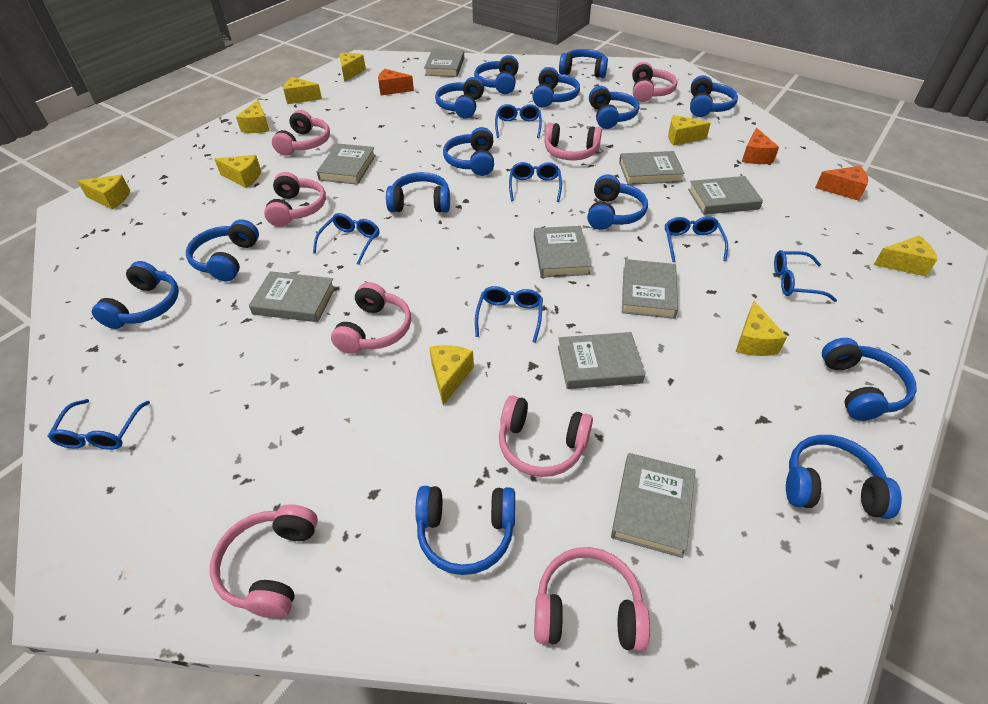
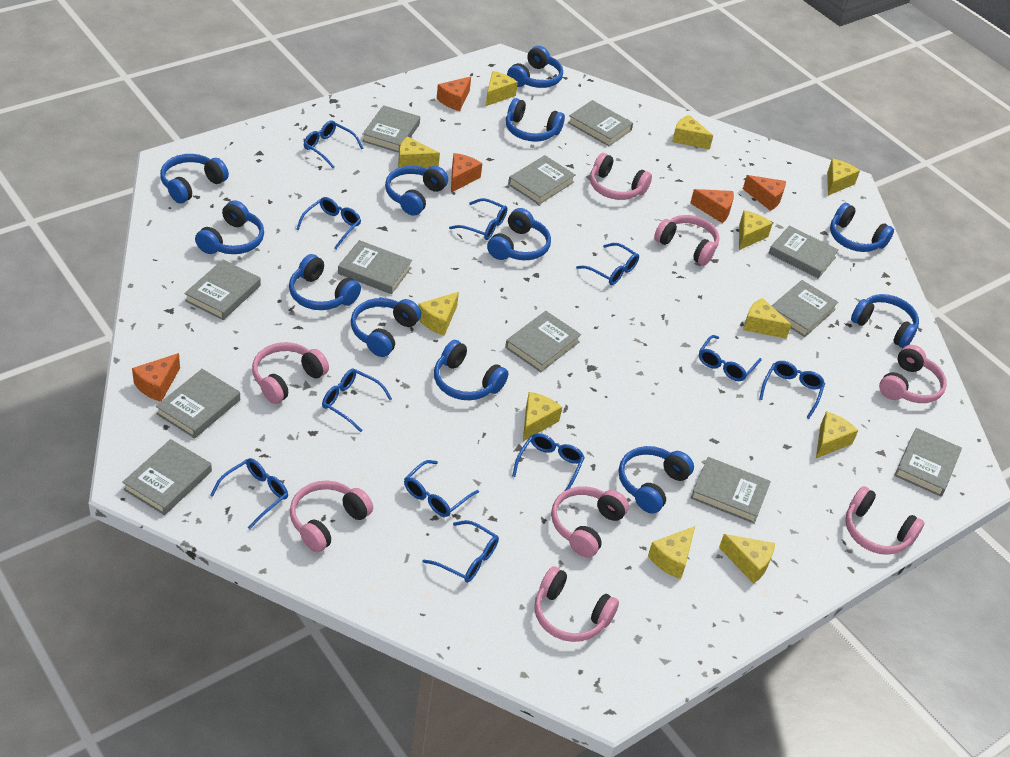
blue glasses: [47,399,150,450] [313,213,379,265] [475,286,543,343] [495,104,542,138] [509,162,562,202] [665,216,728,262] [774,250,837,302] = 7 -> [210,458,288,529] [296,197,361,249] [304,120,363,169] [322,369,392,432] [404,460,479,517] [423,520,499,583] [449,198,507,240] [512,433,585,491] [576,243,639,285] [699,335,761,381] [759,361,825,419] = 11
blue headphones: [92,261,179,329] [186,219,259,281] [386,172,450,212] [415,486,515,575] [435,77,484,119] [443,127,494,176] [474,55,519,94] [532,67,580,108] [559,49,608,78] [587,174,648,230] [589,86,639,129] [690,75,738,117] [786,435,902,519] [822,338,917,421] = 14 -> [160,154,229,204] [195,200,264,254] [289,254,361,310] [351,298,421,357] [385,166,448,216] [434,340,508,400] [487,208,551,260] [506,98,565,142] [507,46,563,88] [619,446,694,514] [830,203,894,252] [851,294,919,348] = 12
grey book: [249,271,336,322] [317,143,376,185] [424,49,464,77] [534,226,591,278] [558,332,645,389] [611,453,696,558] [619,151,685,185] [622,259,678,319] [688,176,763,215] = 9 -> [122,439,212,515] [156,369,240,438] [184,260,261,320] [338,240,412,294] [362,105,420,153] [505,311,581,372] [508,155,575,205] [568,100,633,146] [691,457,771,524] [768,226,839,279] [772,280,839,337] [894,428,962,497] = 12
orange cheese: [378,69,414,96] [742,128,779,164] [815,166,868,201] = 3 -> [132,353,180,402] [437,76,471,111] [451,153,482,193] [690,189,734,223] [743,175,786,211] = 5
yellow cheese: [77,175,130,210] [215,155,261,188] [236,100,270,133] [283,77,322,104] [339,53,366,82] [429,345,474,405] [668,115,711,146] [735,301,787,356] [874,236,938,276] = 9 -> [398,137,440,168] [418,292,459,336] [486,71,518,106] [523,392,562,441] [648,526,695,579] [672,115,713,150] [719,534,775,584] [739,210,773,250] [743,298,791,339] [816,411,858,458] [827,159,860,196] = 11

